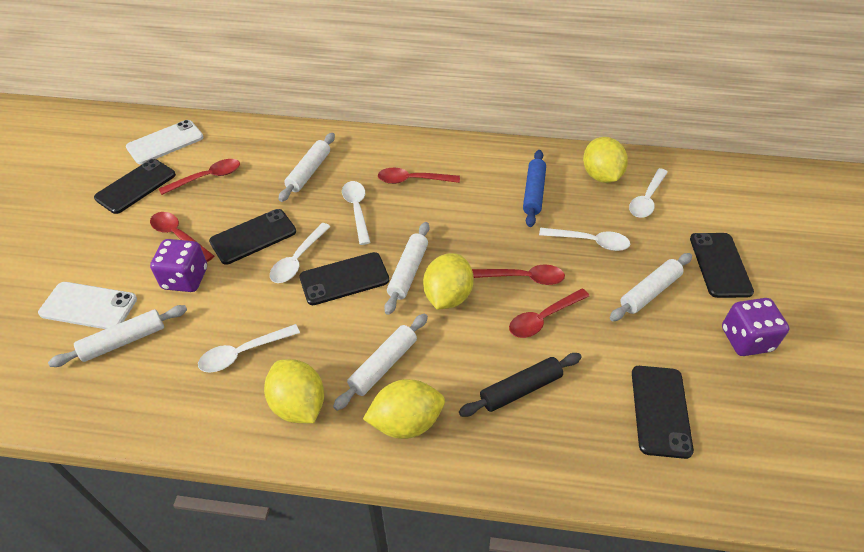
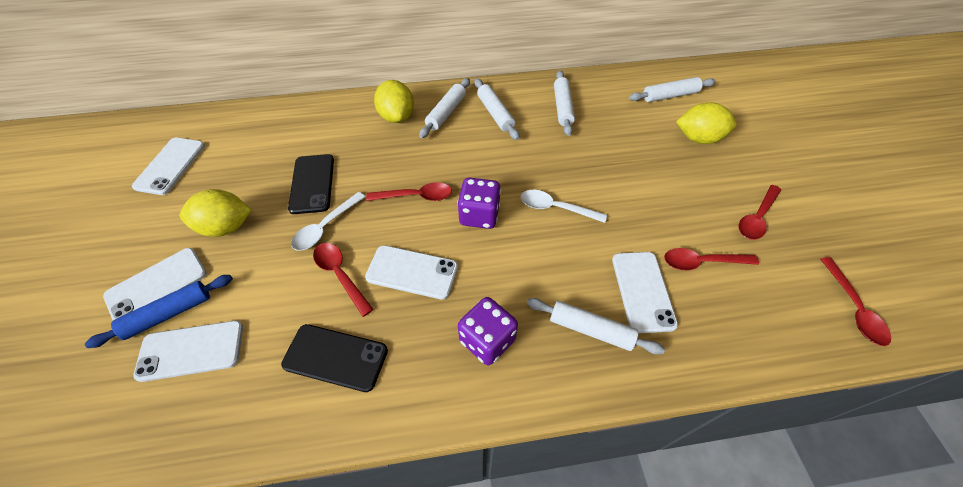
black phone: [94,159,176,214] [209,209,296,265] [299,252,389,305] [632,366,694,459] [690,233,754,298] = 5 -> [281,324,388,392] [288,154,334,214] = 2
black rolling pin: [459,353,582,417] = 1 -> none = 0
white phone: [38,282,137,329] [126,120,203,164] = 2 -> [103,248,207,320] [132,138,205,195] [133,321,243,382] [365,245,458,300] [612,252,678,333] = 5
white spoon: [198,324,300,373] [270,223,331,283] [342,181,371,245] [539,228,630,251] [629,168,668,218] = 5 -> [291,192,365,250] [521,190,607,223] = 2
yellow lemon: [264,359,324,423] [363,379,445,439] [423,253,474,309] [583,137,628,183] = 4 -> [180,189,252,237] [374,80,414,123] [676,102,737,144] = 3

